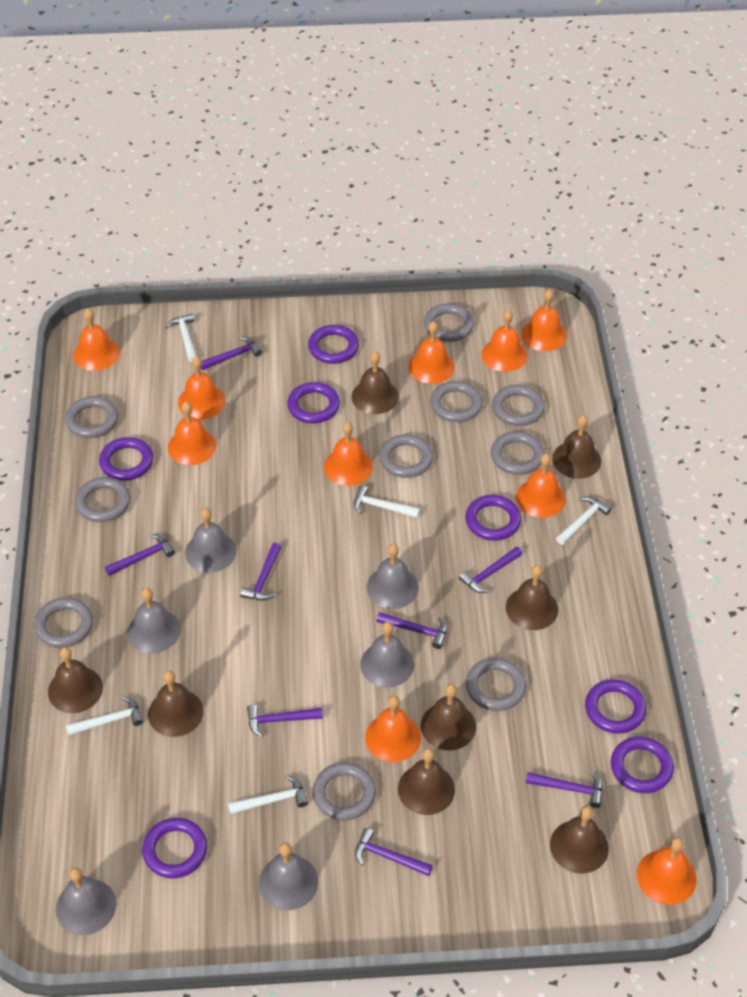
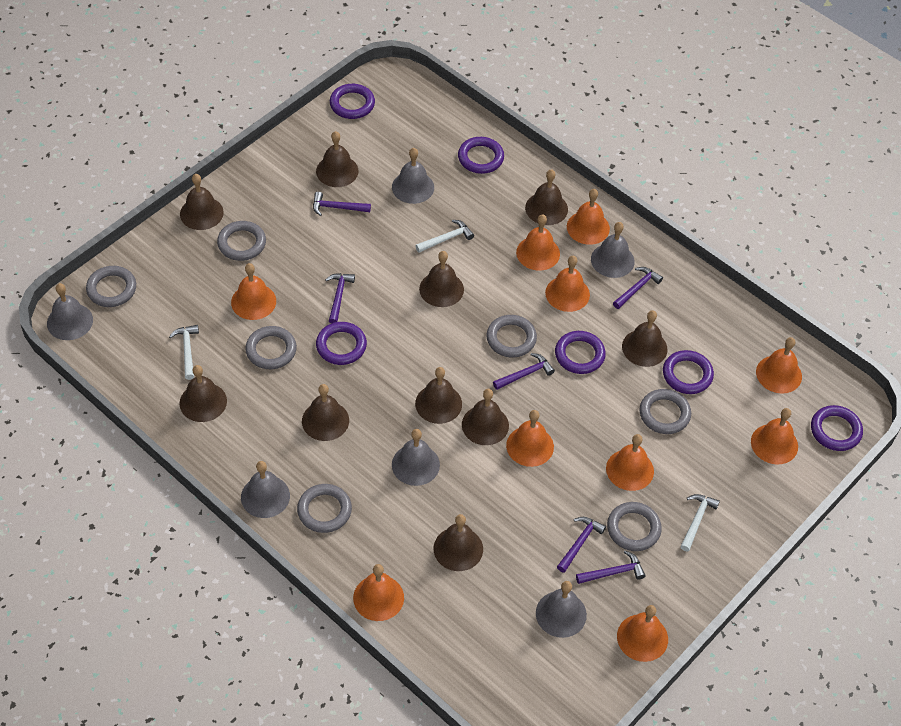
brown bell: [48,647,103,713] [148,670,204,737] [352,351,399,414] [398,748,455,815] [421,684,476,751] [506,565,558,630] [550,806,609,874] [552,415,601,479] = 8 -> [179,365,227,422] [180,174,224,230] [302,384,349,441] [316,131,358,187] [415,367,462,424] [419,251,464,307] [434,514,483,571] [462,389,509,445] [525,169,568,225] [622,310,668,367] = 10
grey ring: [34,597,93,648] [65,396,118,438] [75,477,131,522] [313,762,376,820] [379,434,433,478] [424,303,474,342] [430,381,483,422] [466,658,526,711] [491,431,545,475] [492,385,545,426] = 10 -> [86,266,136,307] [217,221,266,261] [245,326,297,369] [297,484,352,533] [486,315,537,358] [607,502,662,551] [639,389,691,434] = 7
purple hammer: [105,534,175,576] [201,337,262,370] [240,543,281,601] [247,704,323,737] [355,828,433,876] [377,612,447,649] [459,547,522,593] [526,771,603,808] = 8 -> [313,192,371,216] [325,273,355,324] [493,353,555,390] [557,517,606,573] [576,551,645,584] [613,267,663,309] = 6
purple ring: [99,437,153,481] [142,818,207,878] [287,382,340,423] [308,325,359,364] [466,495,521,541] [585,679,647,734] [611,736,674,793] = 7 -> [316,322,367,365] [330,84,375,119] [458,137,504,174] [555,331,606,374] [663,350,714,394] [811,405,863,451] = 6
white hammer: [66,696,143,736] [166,313,196,362] [228,775,308,815] [354,485,420,518] [556,496,612,545] = 5 -> [169,325,199,380] [415,220,474,253] [680,494,720,551] = 3

